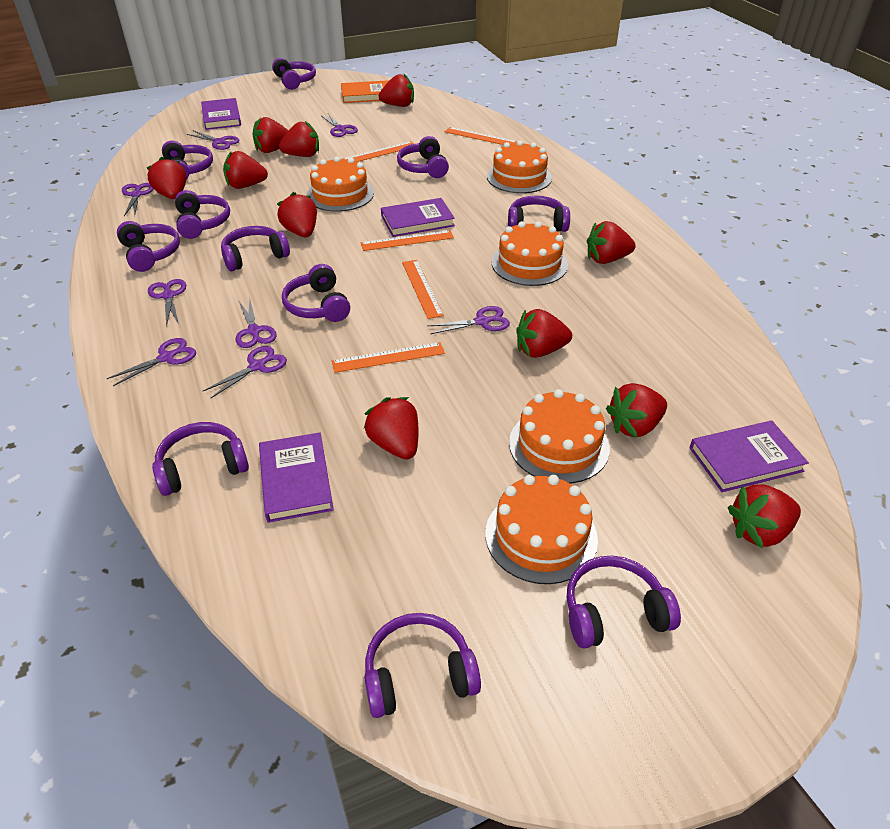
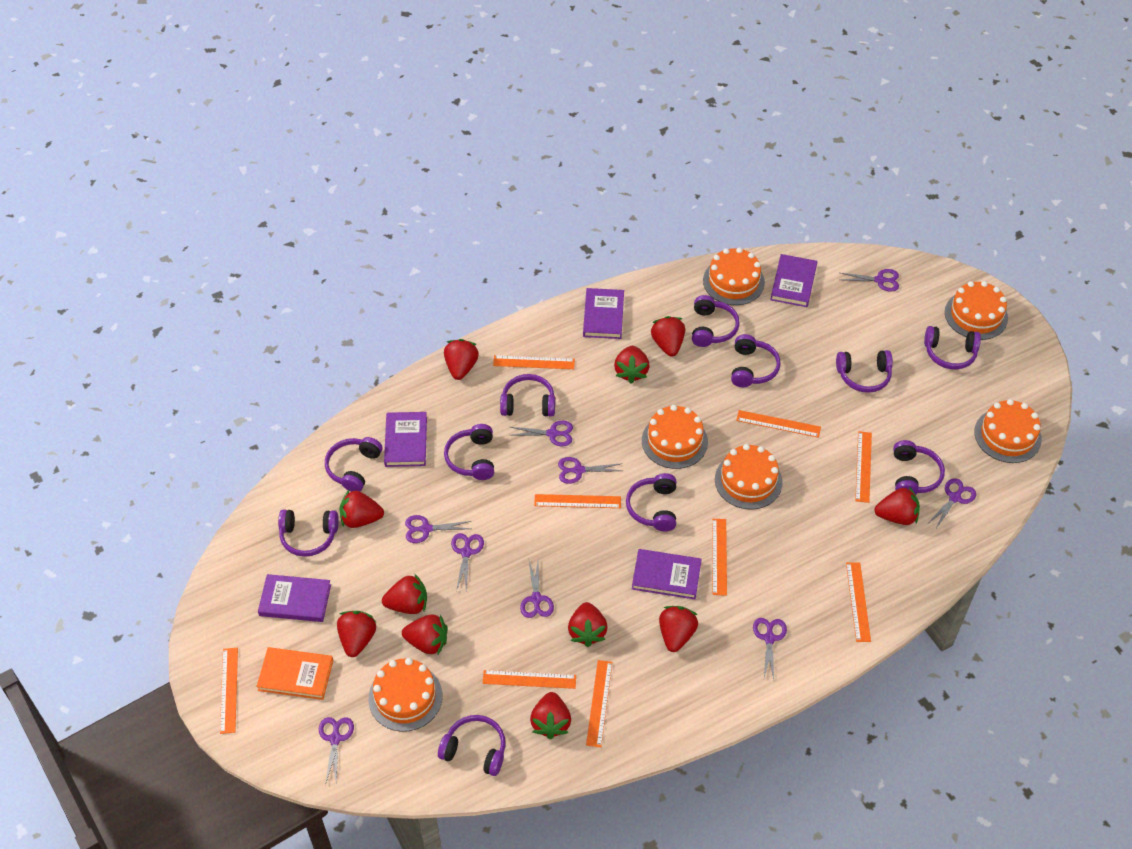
orange cake: [307,156,374,212] [485,475,598,584] [487,141,552,193] [492,221,568,286] [509,389,610,483] = 5 -> [368,658,442,732] [642,405,708,469] [703,247,765,305] [715,444,782,510] [945,281,1008,340] [974,399,1042,463] = 6
orange ruler: [332,342,445,373] [342,141,414,162] [361,230,454,251] [402,260,444,319] [445,127,518,145] = 5 -> [220,648,238,734] [482,670,576,689] [493,355,575,369] [534,494,621,508] [586,660,613,747] [712,519,727,596] [736,410,821,438] [846,562,871,642] [855,431,872,503] = 9
purple book: [201,98,241,130] [259,432,334,523] [381,198,455,237] [689,421,809,492] = 4 -> [258,574,331,622] [384,412,427,467] [583,288,624,339] [632,549,702,599] [770,254,817,307] = 5
purple scissors: [107,338,196,386] [122,183,154,216] [148,279,186,327] [187,130,239,150] [203,346,287,398] [236,299,277,348] [321,113,358,137] [427,306,510,334] = 8 -> [319,717,354,785] [405,515,471,543] [451,533,484,591] [510,421,573,446] [520,560,554,618] [558,457,623,484] [753,618,787,679] [841,269,899,291] [927,478,976,530] = 9

